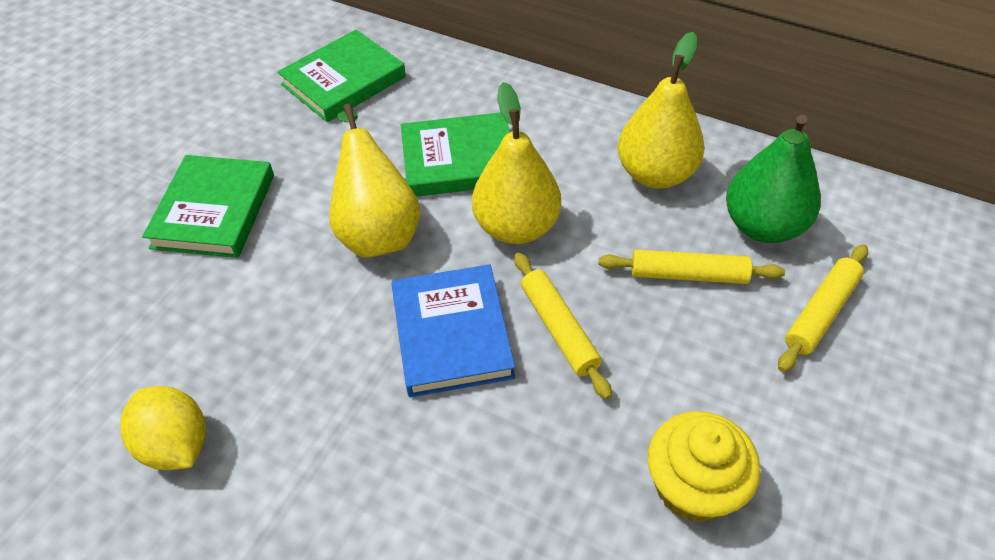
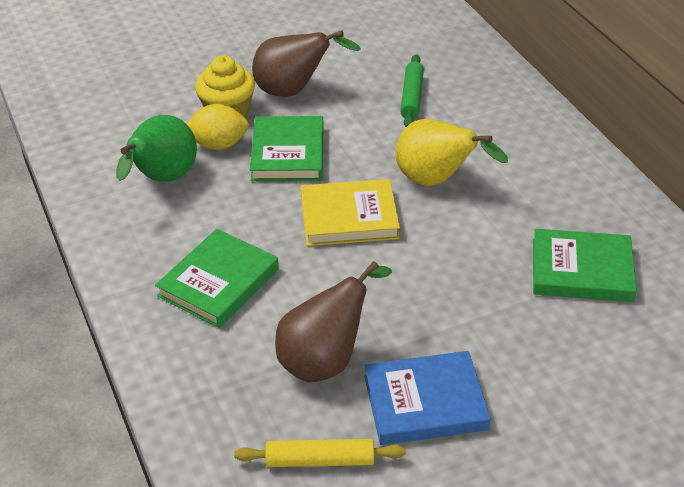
brown pear: none = 0 -> [252,30,361,97] [275,261,392,382] = 2
green rolling pin: none = 0 -> [400,54,424,127] = 1
yellow book: none = 0 -> [301,179,400,246] = 1
yellow pear: [329,104,420,258] [472,82,561,244] [618,32,705,189] = 3 -> [396,119,508,186] = 1
yellow rolling pin: [514,252,612,399] [599,249,785,284] [778,244,868,372] = 3 -> [234,439,406,467] = 1

